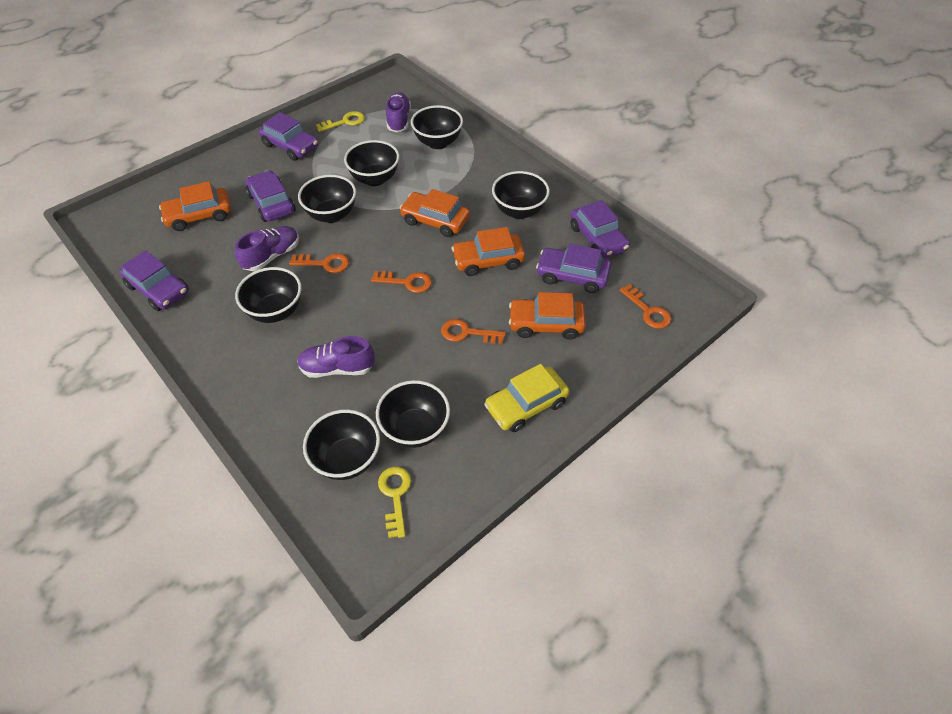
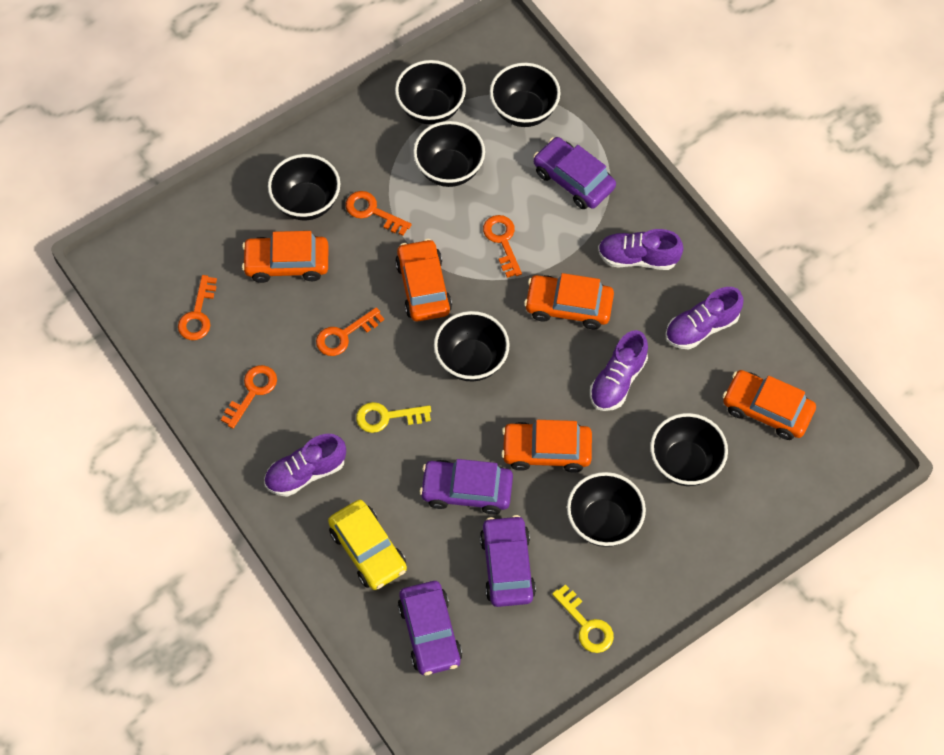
orange car: [159,181,231,231] [399,189,470,237] [452,227,525,276] [509,292,586,340] = 4 -> [242,231,328,283] [395,239,452,321] [501,420,592,473] [524,273,614,329] [723,370,816,440] = 5
orange key: [289,253,349,273] [371,271,432,293] [441,319,506,344] [620,284,671,329] = 4 -> [178,275,217,340] [221,365,277,429] [316,307,384,356] [346,191,412,236] [483,215,522,278] = 5
purple car: [119,250,189,311] [246,170,296,222] [259,112,318,161] [536,244,611,293] [570,200,630,258] = 5 -> [398,581,462,675] [420,459,513,515] [480,515,536,607] [533,137,616,209] = 4
purple shoe: [235,226,299,271] [297,336,375,378] [386,92,411,132] = 3 -> [264,434,346,497] [590,330,648,411] [598,229,684,270] [665,287,743,349] = 4

